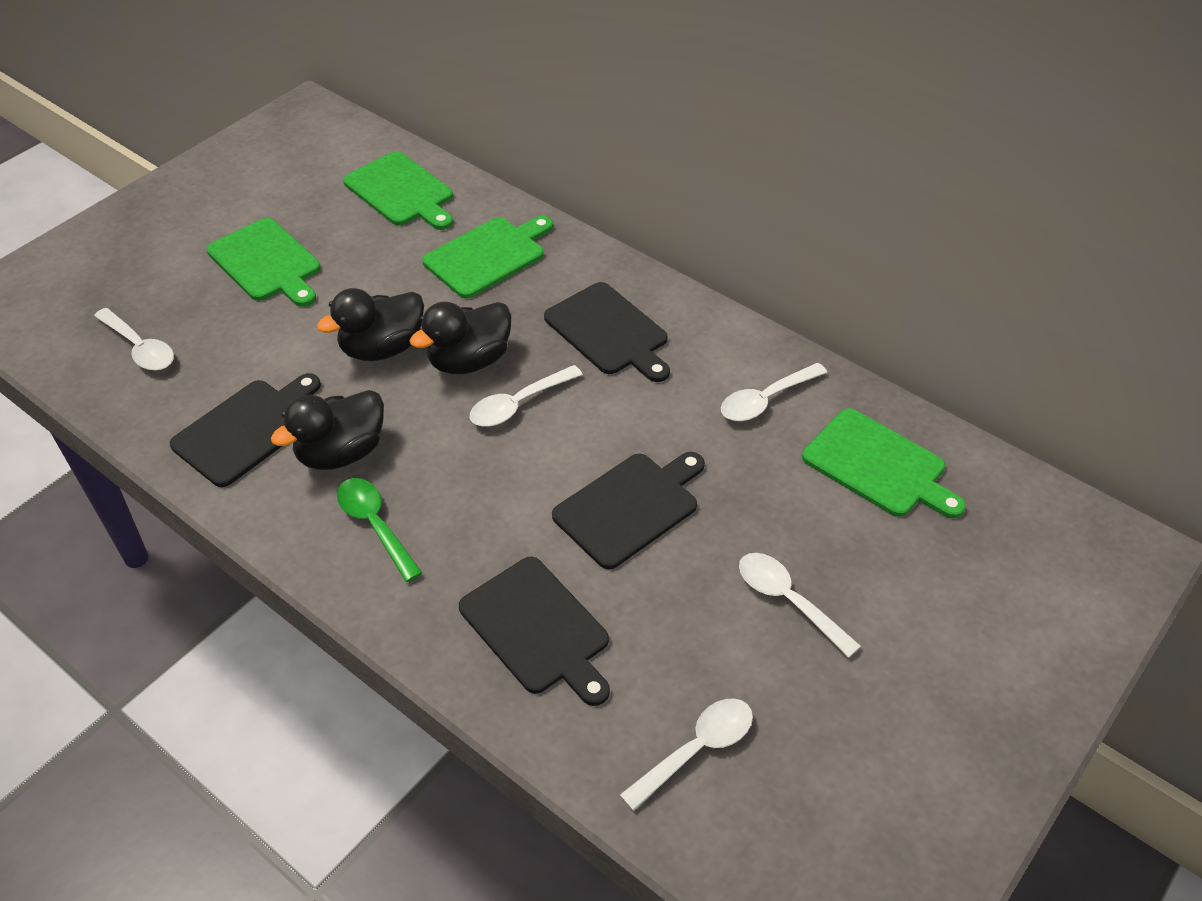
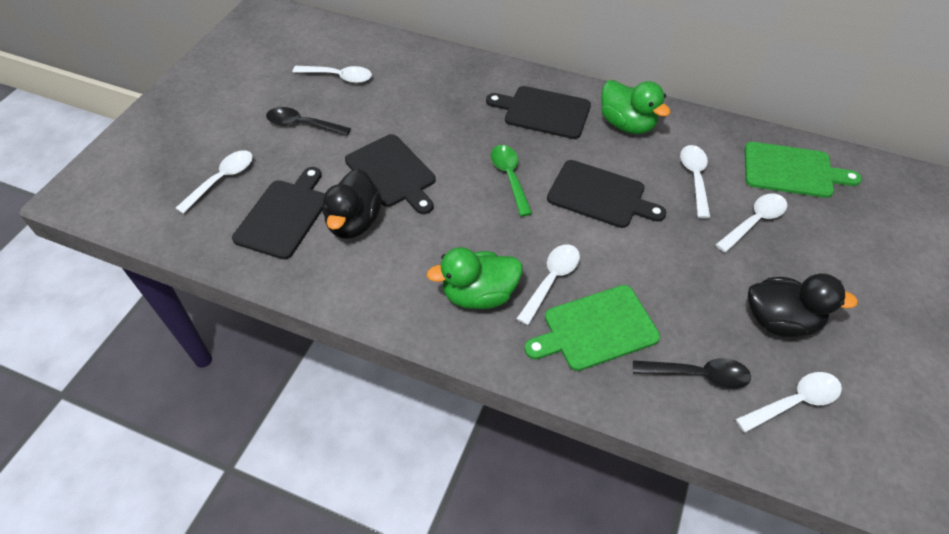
black duck: [271,390,384,470] [317,288,424,361] [410,302,512,374] = 3 -> [322,169,381,239] [748,273,858,337] = 2
black spoon: none = 0 -> [266,107,351,136] [633,358,751,389] = 2
green cutting board: [206,218,321,307] [343,151,453,230] [422,216,553,298] [802,408,966,518] = 4 -> [524,285,660,371] [745,142,862,198] = 2
green duck: none = 0 -> [426,247,522,309] [601,80,671,134] = 2
white spoon: [94,308,174,371] [470,365,583,427] [620,698,753,811] [721,363,827,421] [739,553,861,658] = 5 -> [176,150,253,214] [292,66,372,83] [516,244,580,325] [680,145,711,218] [715,193,787,253] [735,372,842,433] = 6

